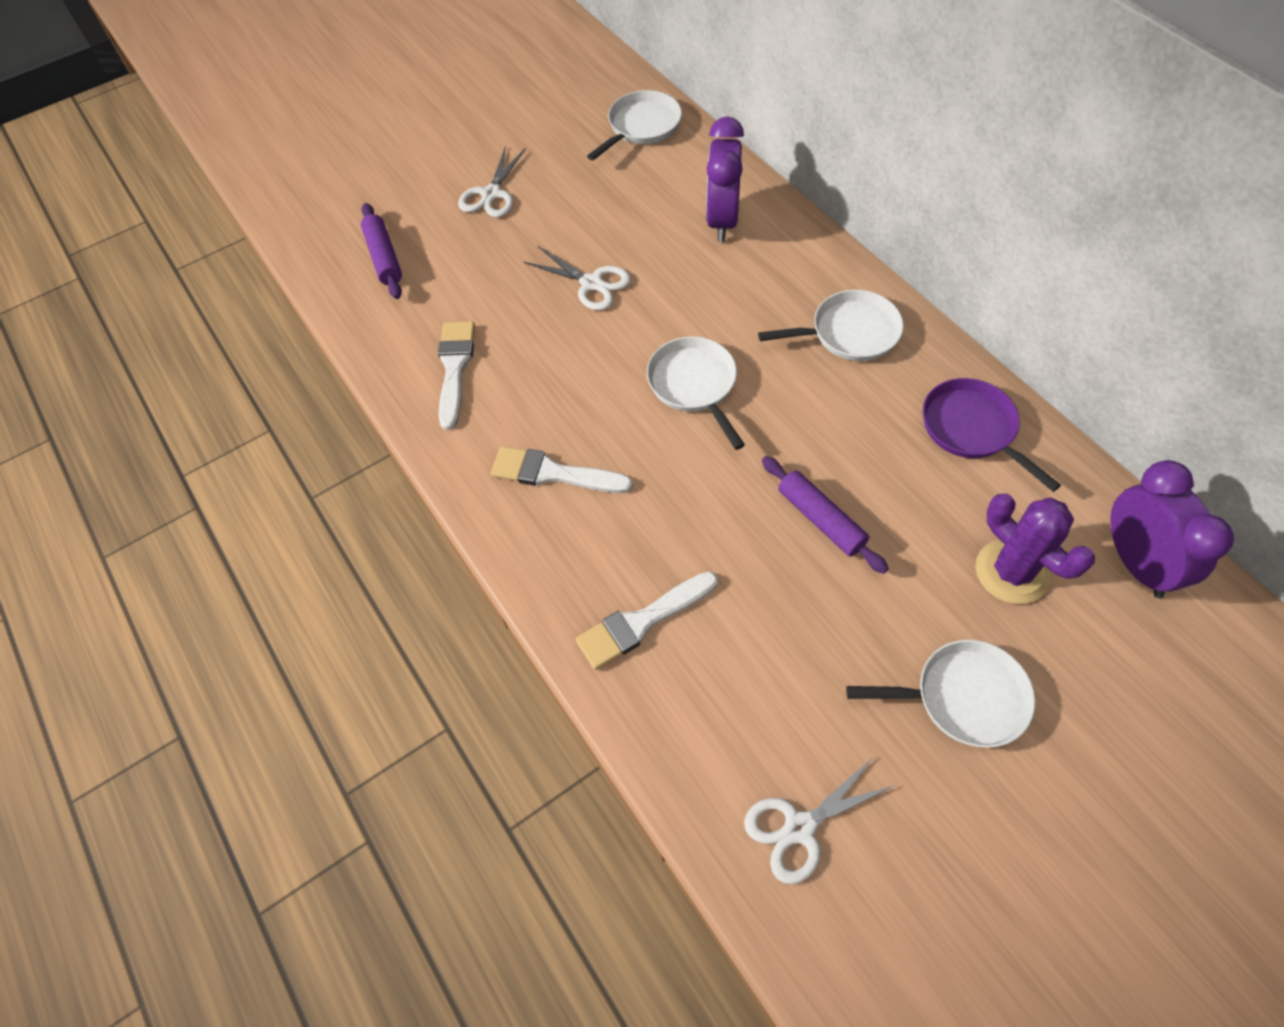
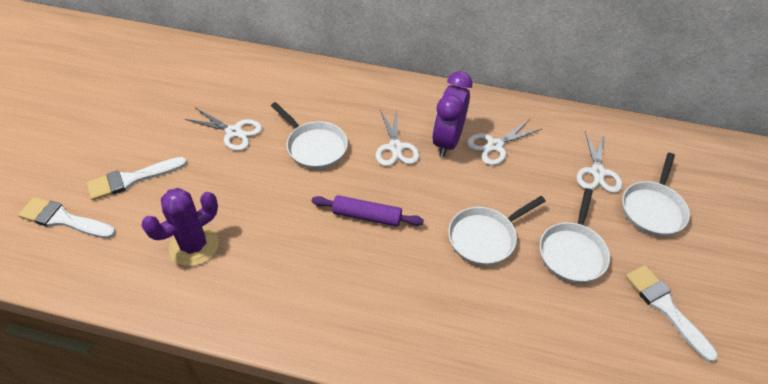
purple clock: [706,117,744,242] [1110,460,1234,598] = 2 -> [432,71,472,157] = 1
purple pan: [923,378,1061,492] = 1 -> none = 0
purple rolling pin: [361,203,402,299] [762,456,889,574] = 2 -> [312,195,424,227] = 1
white scissors: [458,146,526,217] [524,246,631,311] [744,757,895,884] = 3 -> [185,108,262,151] [376,109,419,166] [467,119,542,165] [577,131,622,193] = 4

